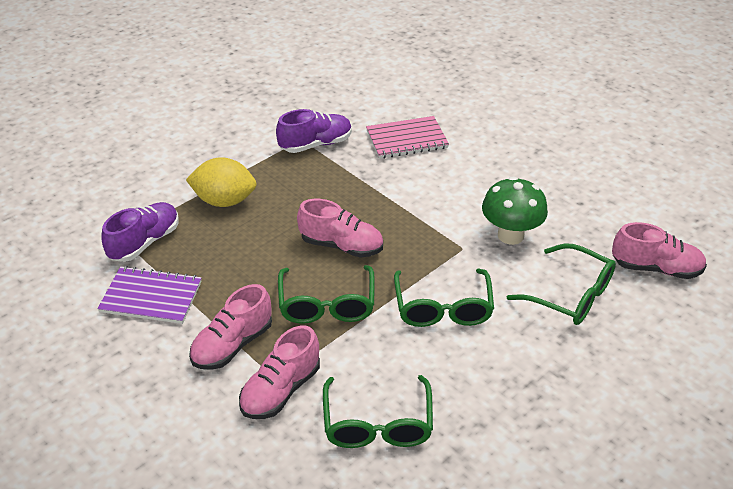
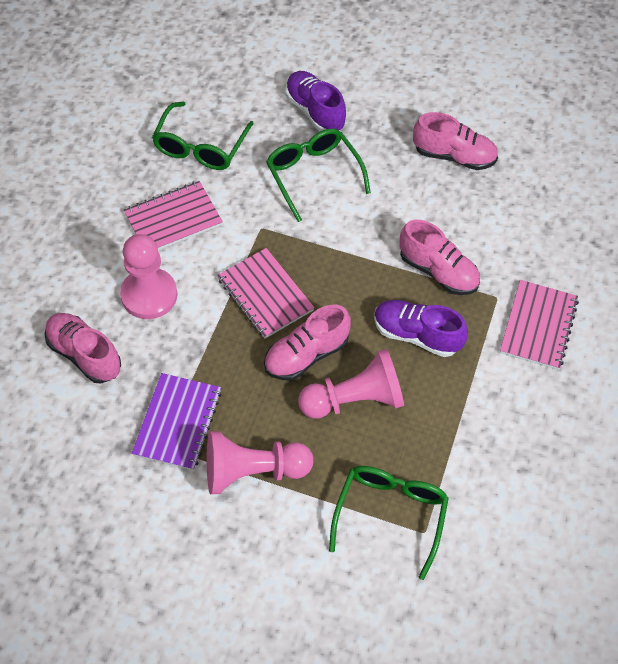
green glasses: [278,265,375,324] [323,375,433,448] [394,269,494,327] [506,244,616,325] = 4 -> [152,102,254,170] [266,128,371,222] [329,466,449,580] = 3
green mushroom: [482,177,548,245] = 1 -> none = 0
pink notebook: [366,116,449,159] = 1 -> [124,181,223,250] [217,248,315,339] [500,280,579,370] = 3
pink pawn: none = 0 -> [120,234,177,319] [207,431,313,494] [298,349,404,419] = 3
yellow lemon: [186,157,257,207] = 1 -> none = 0

